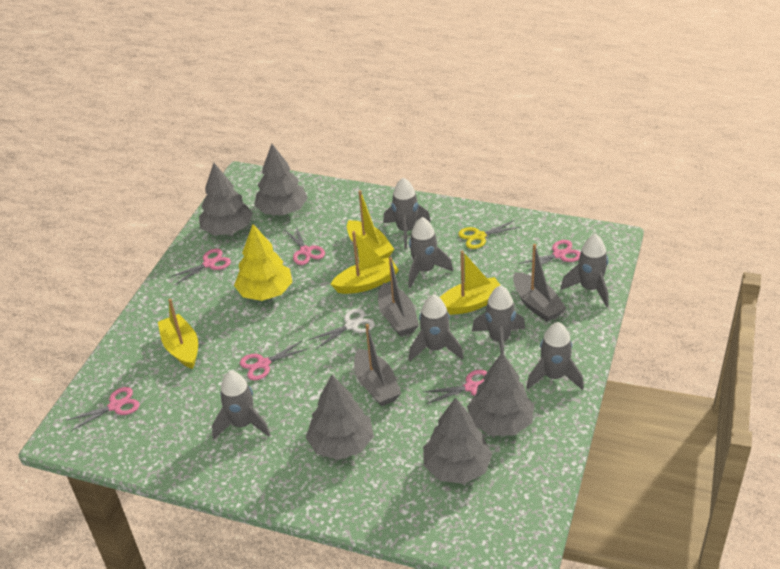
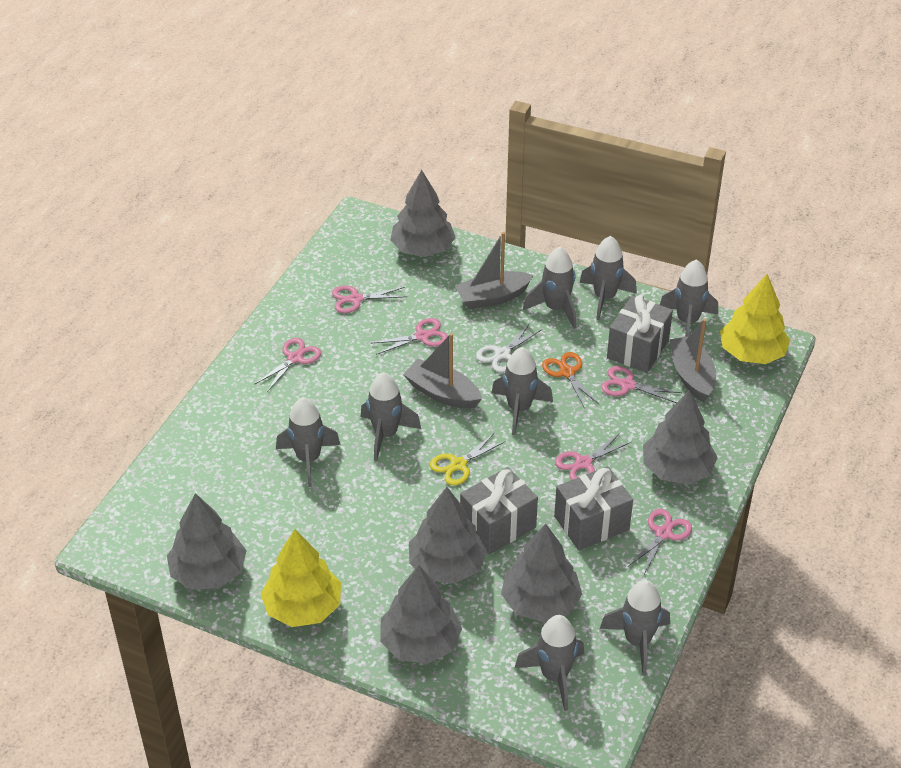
grey gift: none = 0 -> [460,467,538,554] [554,466,633,550] [607,295,673,373] = 3
grey rocket: [212,371,270,439] [383,178,431,249] [408,217,453,288] [409,294,463,361] [472,285,525,354] [526,322,584,390] [561,234,609,307] = 7 -> [276,397,340,487] [361,372,421,461] [491,347,553,435] [515,615,584,711] [523,247,576,329] [580,236,637,320] [600,580,670,676] [660,259,718,337] = 8
grey tree: [199,163,253,235] [254,144,308,216] [306,375,374,460] [423,397,493,484] [467,352,535,436] = 5 -> [167,493,247,590] [380,565,462,664] [390,170,456,257] [409,487,487,583] [501,524,582,622] [643,390,718,484] = 6
orange scissors: none = 0 -> [542,352,599,409] = 1
yellow boat: [158,299,198,369] [331,231,399,294] [347,190,394,259] [440,251,500,315] = 4 -> none = 0
yellow tree: [234,224,292,301] = 1 -> [261,529,341,627] [720,274,790,364] = 2

